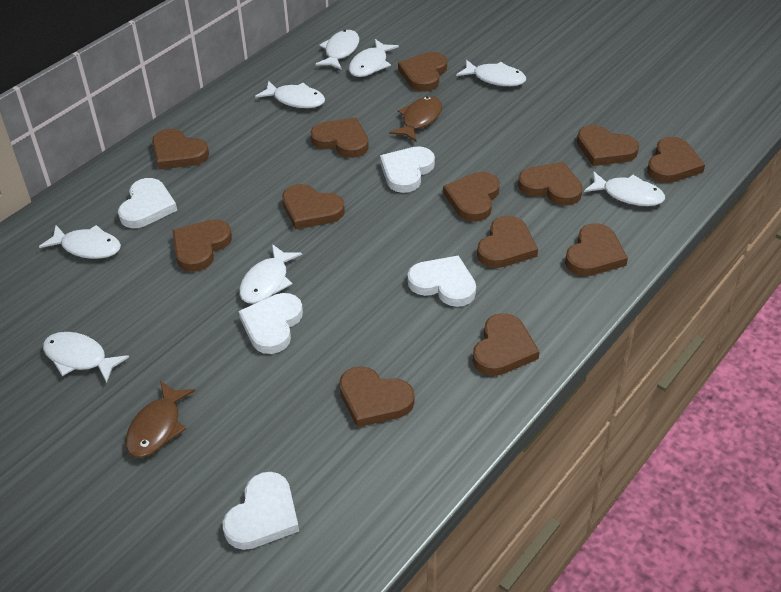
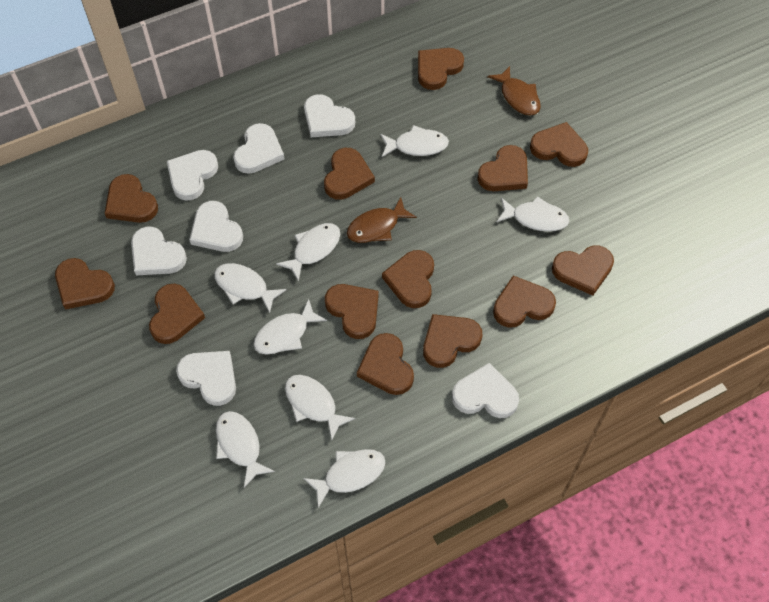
white heart: [118,178,177,228] [223,472,299,550] [238,293,303,354] [380,146,435,193] [408,255,476,307] = 5 -> [131,227,187,275] [167,150,218,201] [176,351,236,406] [189,201,243,252] [233,123,284,174] [304,94,355,137] [452,363,519,418] = 7

